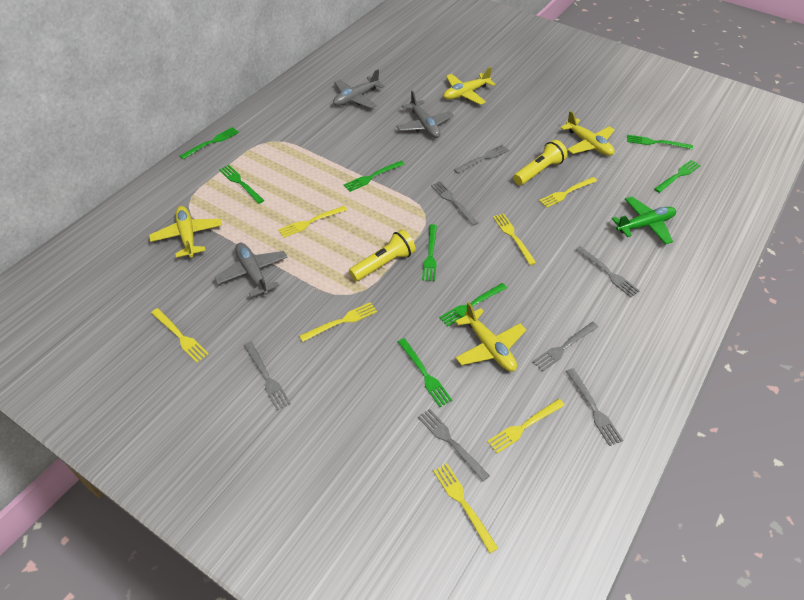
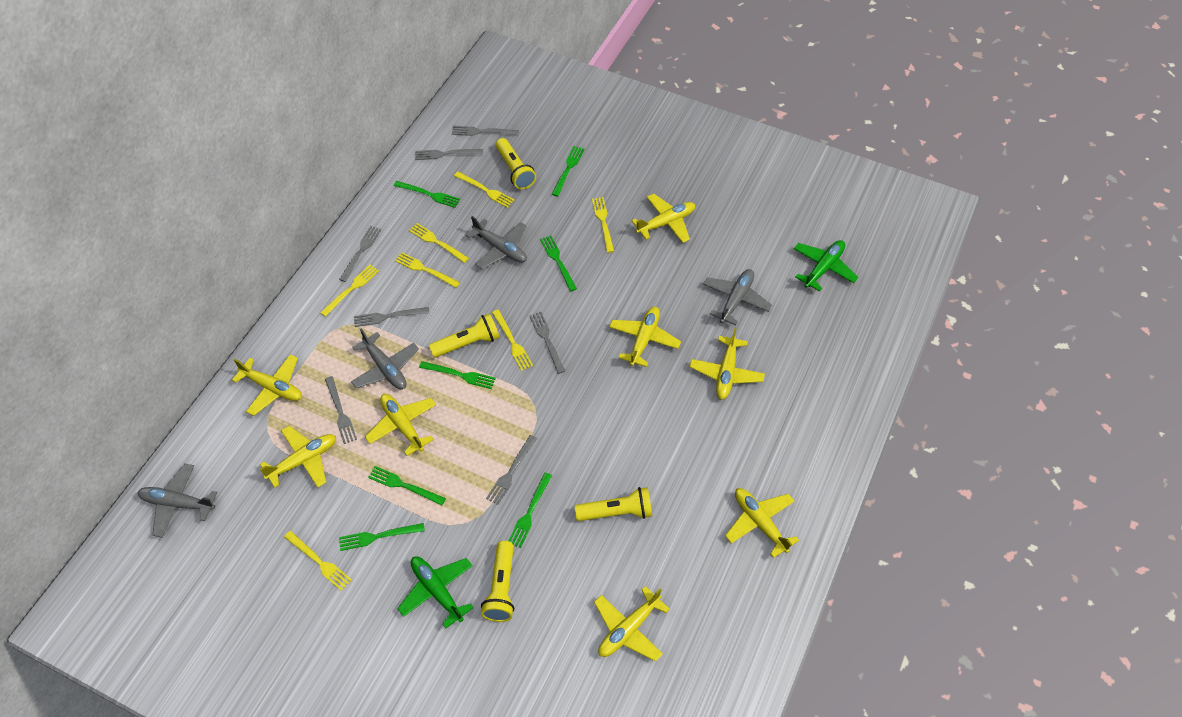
green fork: [180,127,239,159] [219,165,264,204] [344,161,405,192] [398,338,452,407] [422,224,437,281] [439,283,507,327] [627,135,693,150] [654,160,701,193] = 8 -> [339,523,425,551] [368,466,446,506] [394,181,460,208] [419,361,496,389] [508,472,552,548] [540,236,577,291] [552,146,584,197] = 7
green plane: [612,197,676,245] = 1 -> [397,556,474,628] [794,240,858,292] = 2
grey plane: [214,243,288,297] [333,69,385,108] [396,91,454,138] = 3 -> [137,464,217,538] [351,329,419,390] [466,216,527,269] [704,269,772,325] = 4
yellow flashlight: [349,230,416,281] [513,140,567,185] = 2 -> [429,313,500,358] [481,541,514,622] [496,138,536,189] [575,487,652,521] = 4
yellow plane: [149,206,222,258] [443,67,495,105] [455,302,526,372] [560,111,615,156] = 4 -> [232,354,302,416] [260,426,336,488] [365,394,436,456] [594,586,670,662] [609,307,681,367] [632,194,695,243] [690,328,765,400] [725,488,799,558] = 8

